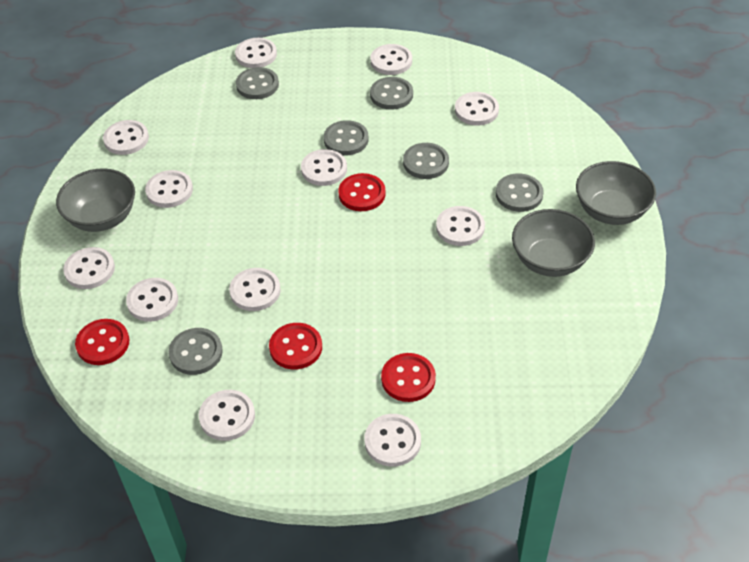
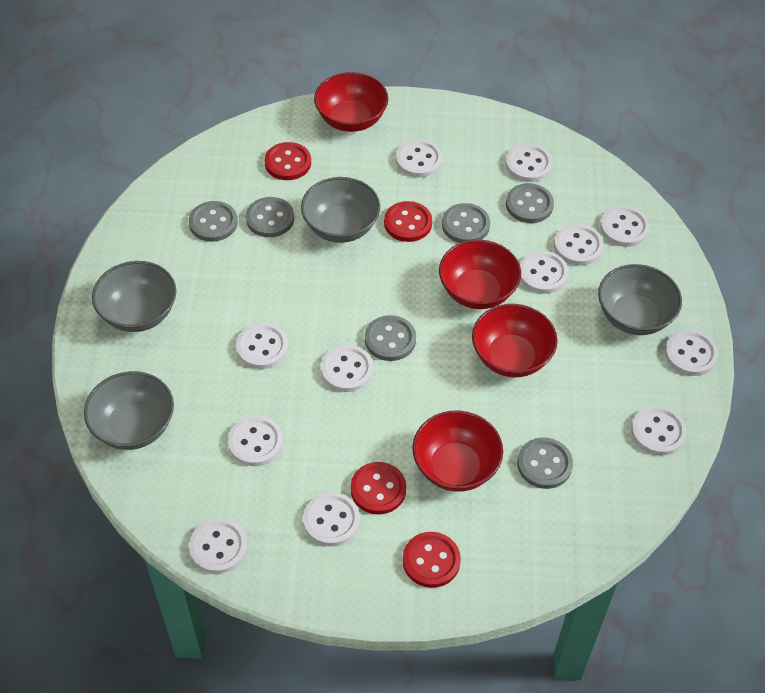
grey bowl: [56,168,135,232] [512,209,595,277] [576,161,656,225] = 3 -> [84,371,174,450] [92,261,176,332] [301,177,380,243] [598,264,682,335] = 4
red bowl: none = 0 -> [314,72,388,132] [412,411,503,492] [439,240,521,309] [472,304,558,377] = 4

